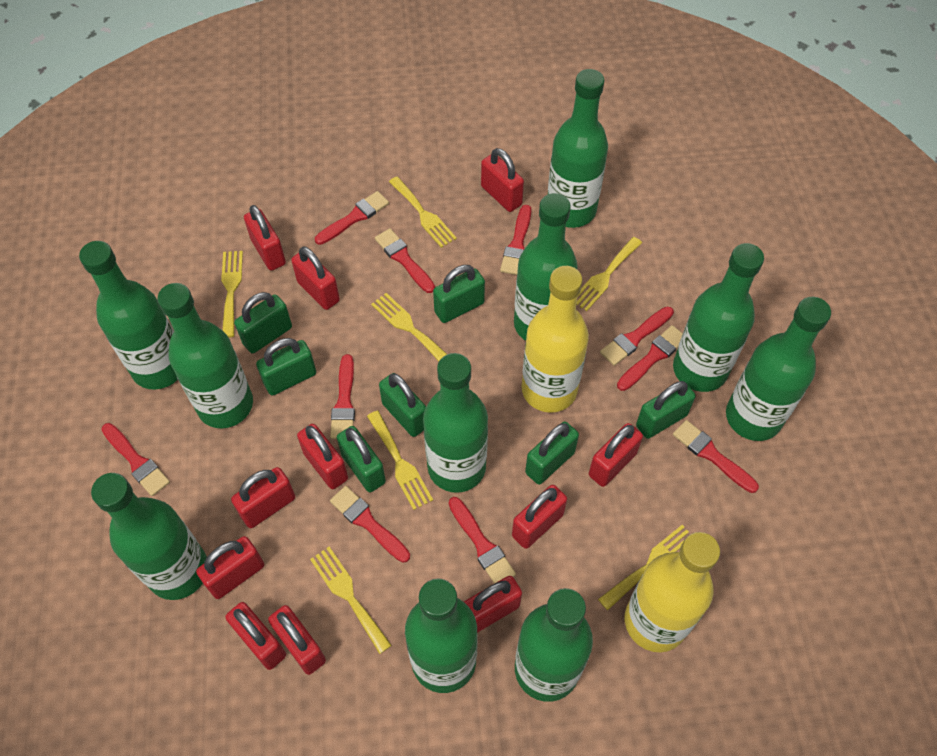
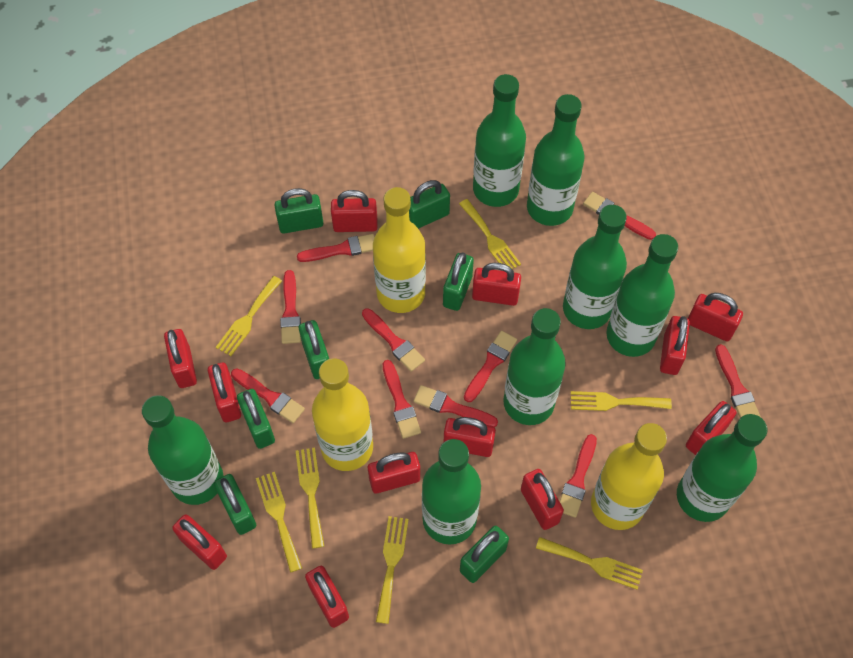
green bottle: [79,241,178,390] [91,473,207,600] [157,283,253,428] [405,578,478,693] [423,353,488,493] [514,193,578,341] [515,588,593,702] [548,69,608,228] [673,243,764,392] [726,297,831,441] = 10 -> [142,395,223,505] [422,439,481,545] [473,74,526,207] [503,308,566,425] [527,94,585,226] [563,205,627,329] [606,234,678,357] [677,414,767,522] = 8
red padlock: [196,536,264,599] [225,602,286,670] [231,467,295,528] [244,205,286,271] [268,605,326,675] [291,246,340,310] [297,424,348,489] [464,576,522,633] [481,148,524,212] [512,485,567,549] [589,423,643,487] = 11 -> [164,329,197,388] [172,514,227,570] [208,362,241,422] [305,566,349,628] [331,190,378,232] [368,452,420,494] [443,417,496,457] [472,263,521,306] [521,469,564,530] [660,316,690,375] [686,401,737,455] [688,293,743,341] = 12
yellow bottle: [521,266,589,413] [625,532,720,652] = 2 -> [312,358,373,471] [373,187,426,313] [591,423,667,530] = 3

